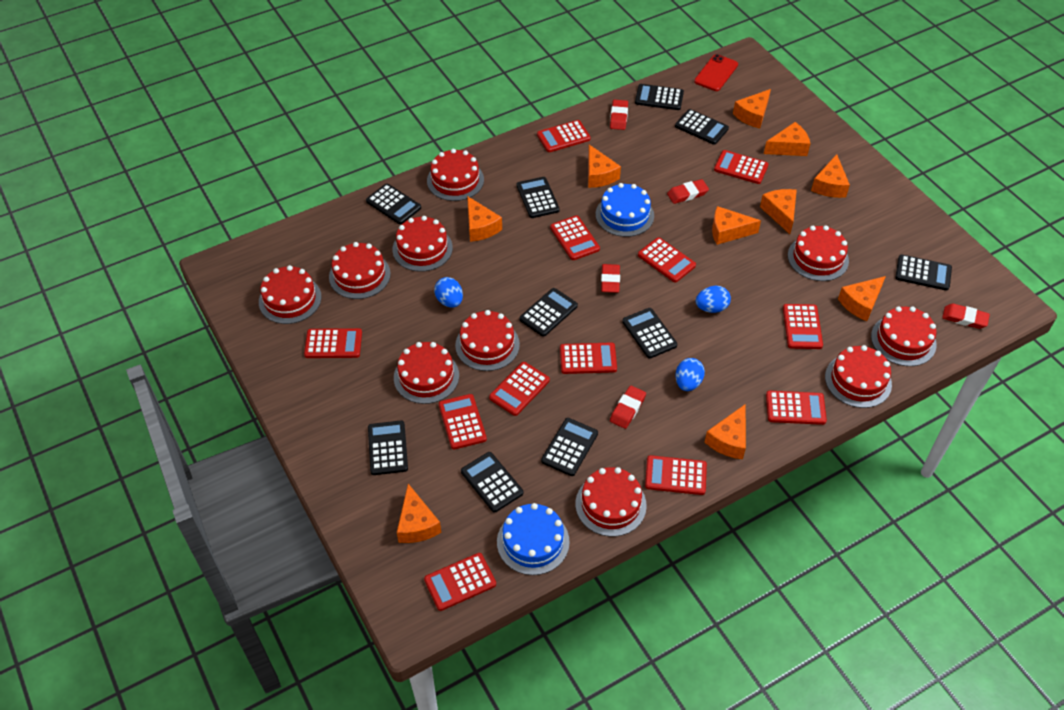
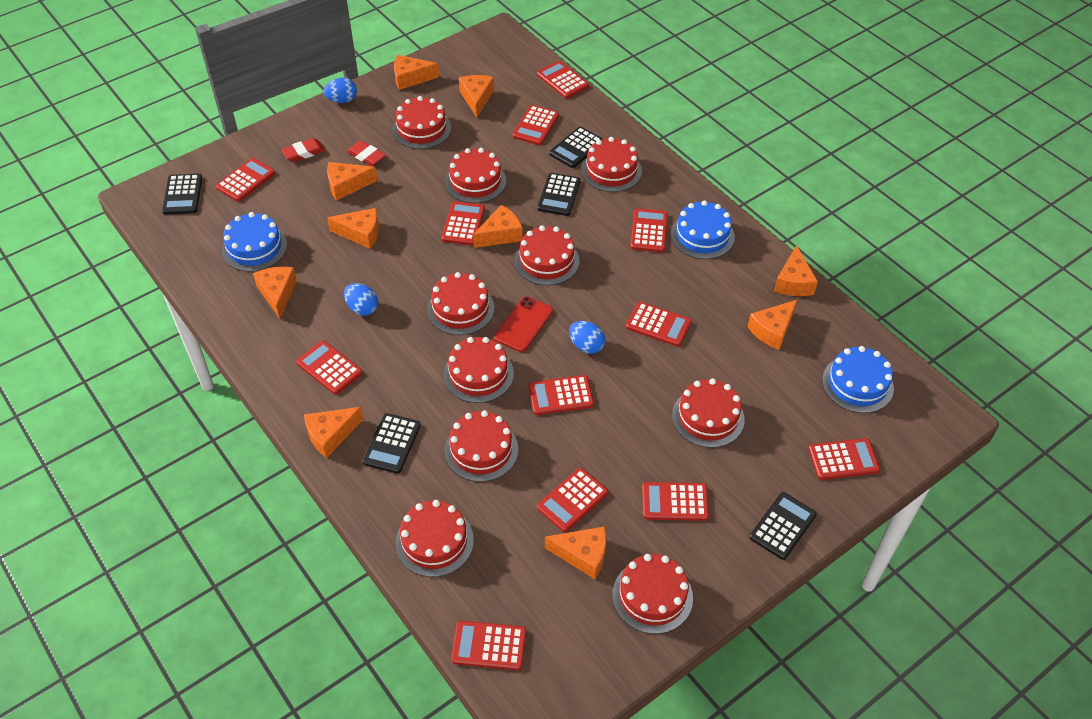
black calculator: [366,184,421,224] [368,421,408,475] [461,452,523,513] [517,177,560,218] [519,288,578,337] [541,418,598,476] [622,308,677,359] [635,84,684,110] [675,109,729,145] [895,254,952,291] = 10 -> [162,174,202,215] [363,413,421,474] [537,173,580,216] [549,127,603,168] [749,492,817,560] = 5
blue cake: [497,503,570,575] [596,183,654,237] = 2 -> [222,212,287,272] [671,200,735,259] [822,346,894,413] = 3
red eraser: [601,264,620,293] [610,100,628,130] [610,385,646,429] [667,179,709,204] [942,304,990,329] = 5 -> [281,138,325,162] [347,140,386,166] = 2

